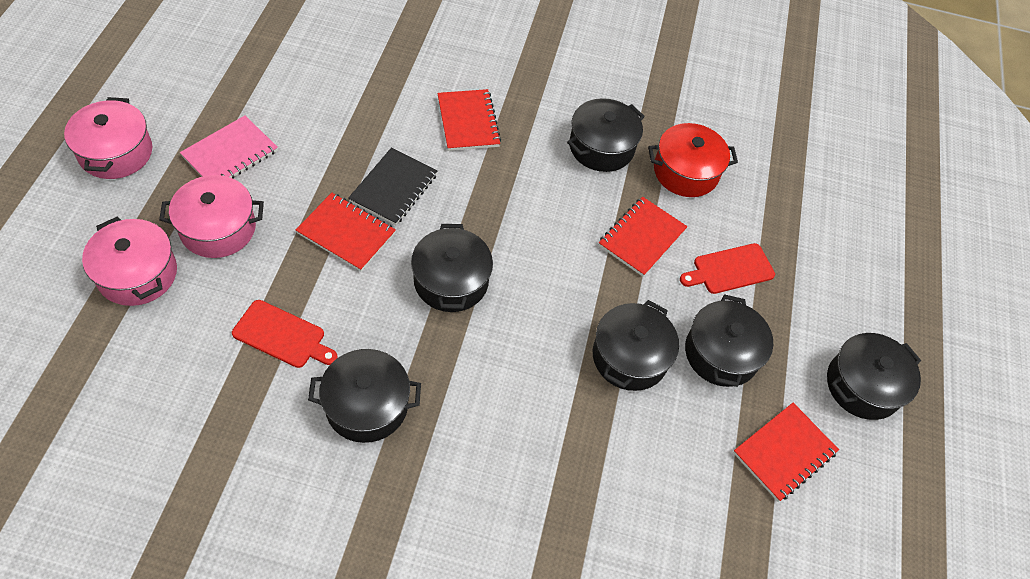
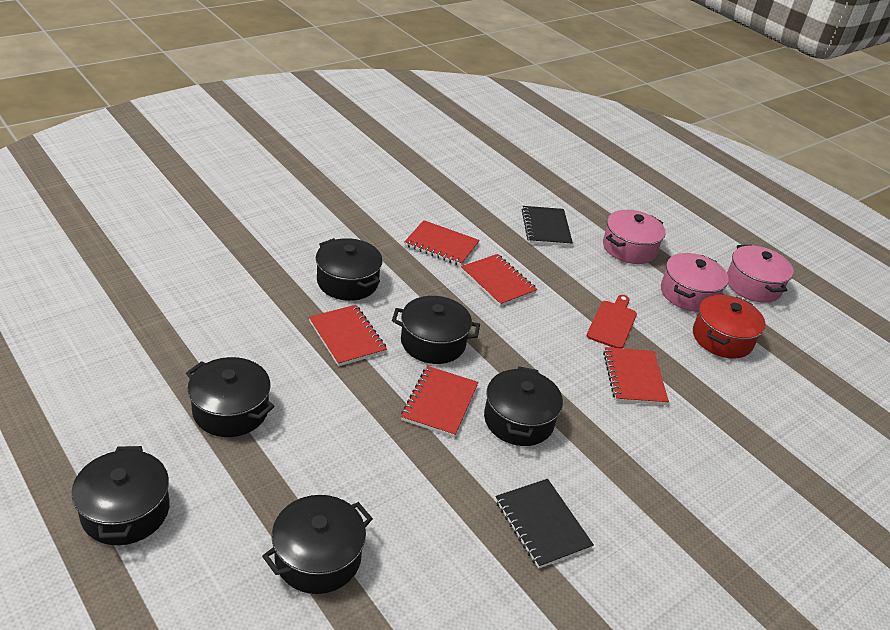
black notebook: [348,147,438,225] = 1 -> [495,479,594,569] [522,206,573,246] = 2
pink notebook: [180,116,278,179] = 1 -> none = 0
red cutting board: [232,300,338,368] [680,243,775,294] = 2 -> [587,295,637,348] = 1
red notebook: [296,193,396,271] [437,89,501,151] [599,197,687,277] [733,403,839,502] = 4 -> [309,305,387,366] [401,366,479,437] [404,220,480,266] [461,254,537,307] [603,347,669,405] = 5

